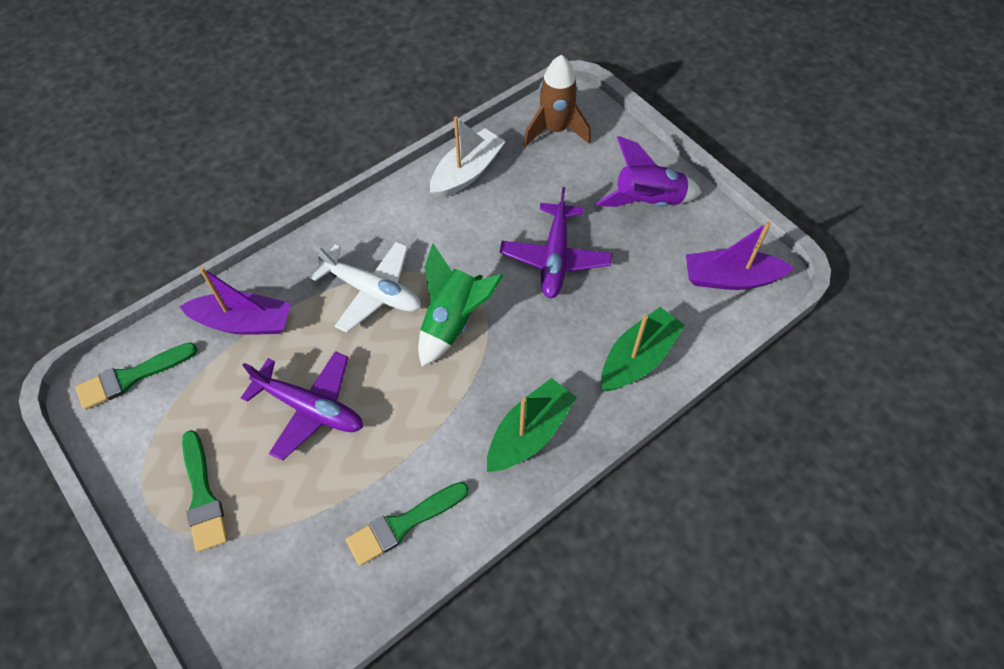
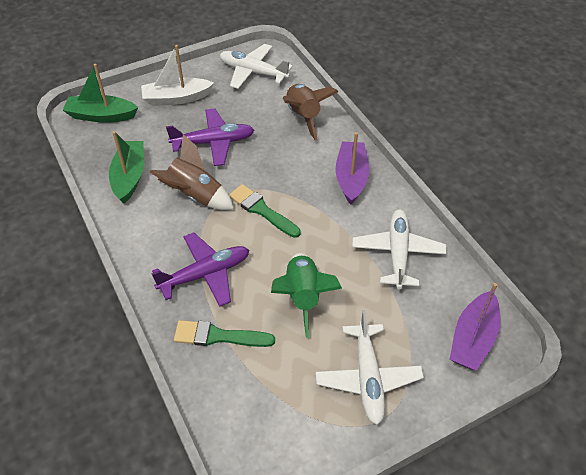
brown rocket: [523,55,591,147] = 1 -> [149,134,234,210] [283,84,338,141] = 2
green brush: [75,342,197,410] [182,430,228,552] [346,482,469,566] = 3 -> [174,320,275,347] [229,184,301,238] = 2
purple rocket: [595,136,702,207] = 1 -> none = 0
white plane: [309,242,421,333] = 1 -> [220,44,293,89] [316,310,424,425] [352,209,447,289] = 3

